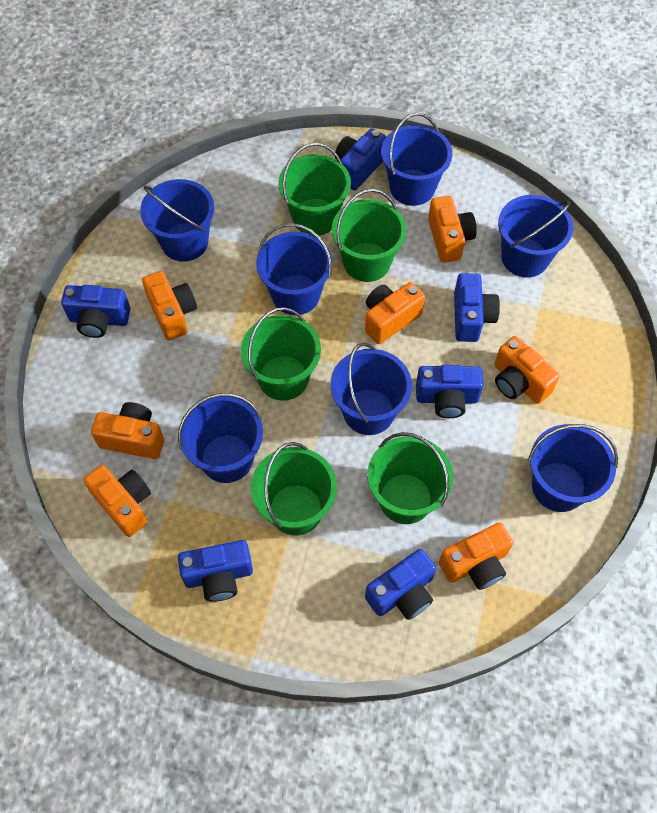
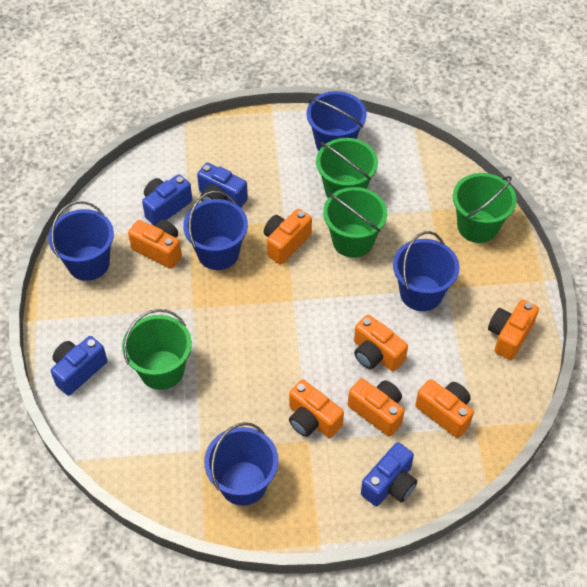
blue bucket: [140,179,214,262] [178,393,263,483] [256,223,332,315] [331,343,412,435] [381,113,452,206] [498,195,573,277] [528,424,618,512] = 7 -> [48,201,114,281] [183,191,248,270] [204,422,278,506] [307,91,367,151] [393,231,459,311] = 5
blue camera: [61,285,131,338] [178,540,253,602] [335,128,387,190] [365,549,436,620] [416,365,484,418] [454,273,500,342] = 6 -> [51,336,107,396] [142,174,192,226] [197,163,248,208] [361,442,417,506] = 4
green bucket: [241,307,321,401] [251,442,337,535] [278,143,351,236] [332,189,406,282] [367,432,453,524] = 5 -> [122,309,192,390] [316,138,378,198] [323,187,387,258] [453,173,517,243] = 4

